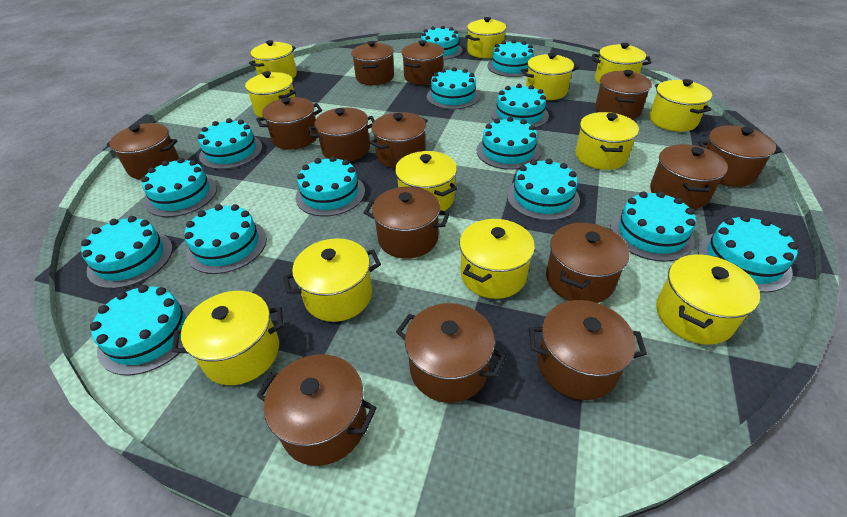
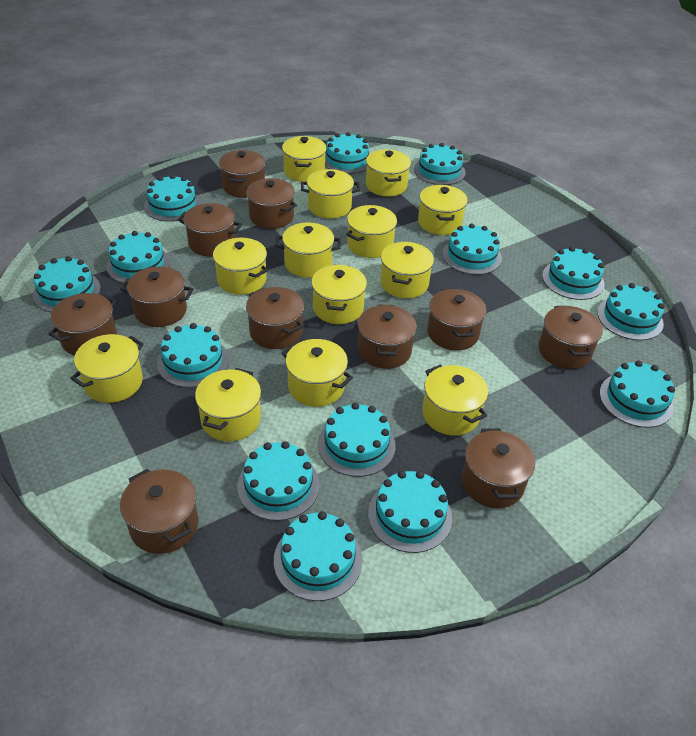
brown pot: [107,123,179,179] [256,97,322,150] [257,354,377,466] [308,107,375,162] [351,41,394,85] [364,186,450,259] [369,112,428,168] [396,303,506,403] [401,40,444,85] [529,300,647,400] [546,223,629,303] [595,70,652,119] [650,144,728,209] [698,125,782,187] = 14 -> [48,293,117,356] [120,266,193,327] [120,469,198,554] [178,203,242,257] [219,150,265,198] [245,178,297,229] [246,287,304,349] [358,305,417,369] [427,288,486,350] [462,428,535,508] [539,306,603,369] = 11
yellow pot: [172,291,283,385] [245,71,296,117] [249,40,297,79] [283,238,381,322] [395,151,457,211] [459,219,535,299] [466,17,507,58] [521,53,579,100] [575,112,639,170] [592,43,651,84] [649,79,712,132] [656,255,760,345] = 12 -> [70,334,144,403] [195,368,261,441] [213,238,268,295] [275,222,341,278] [282,136,327,182] [282,339,353,407] [301,169,360,219] [311,265,367,324] [346,205,397,258] [366,150,411,196] [380,242,434,298] [418,185,468,235] [422,365,488,436] = 13

